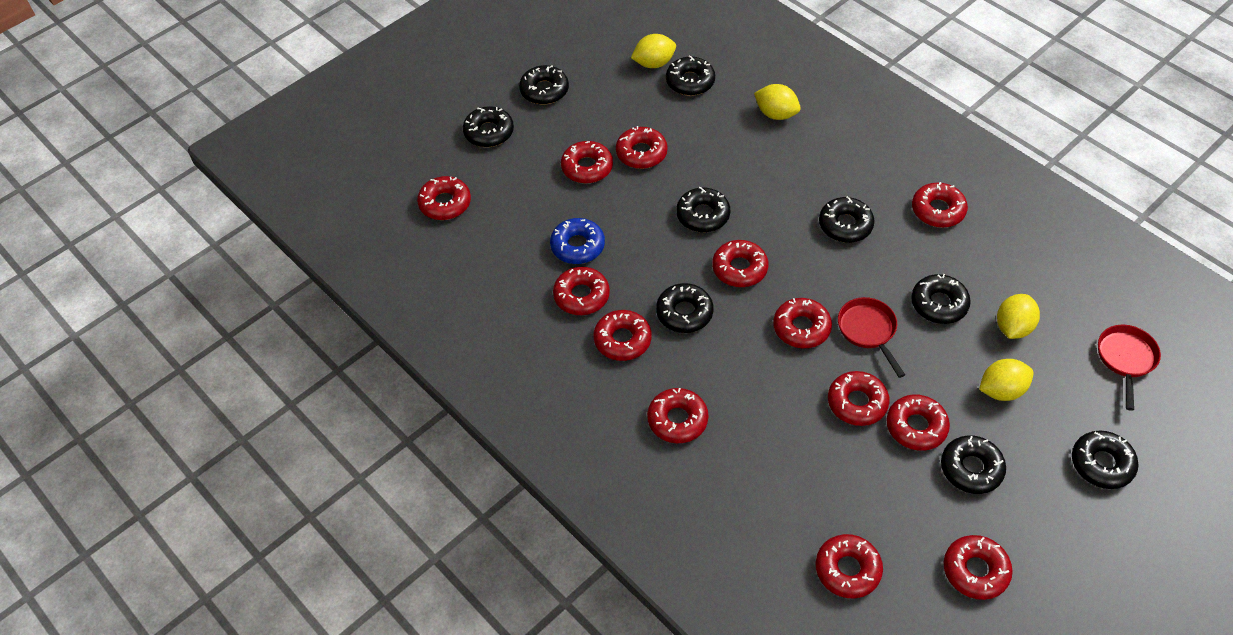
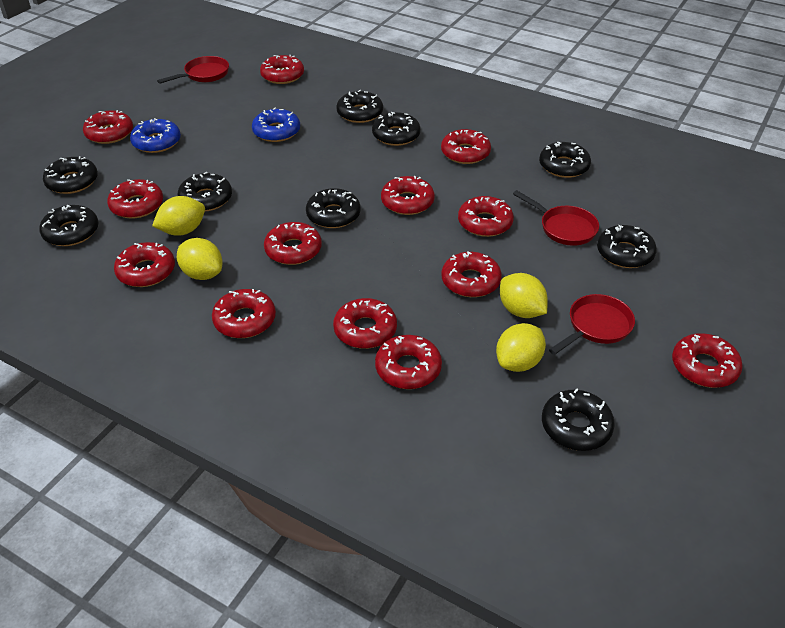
blue donut: [550,218,605,264] = 1 -> [130,118,181,153] [252,107,300,142] = 2
red pan: [838,297,905,378] [1098,325,1161,411] = 2 -> [157,56,229,84] [513,190,599,246] [549,294,635,355] = 3

